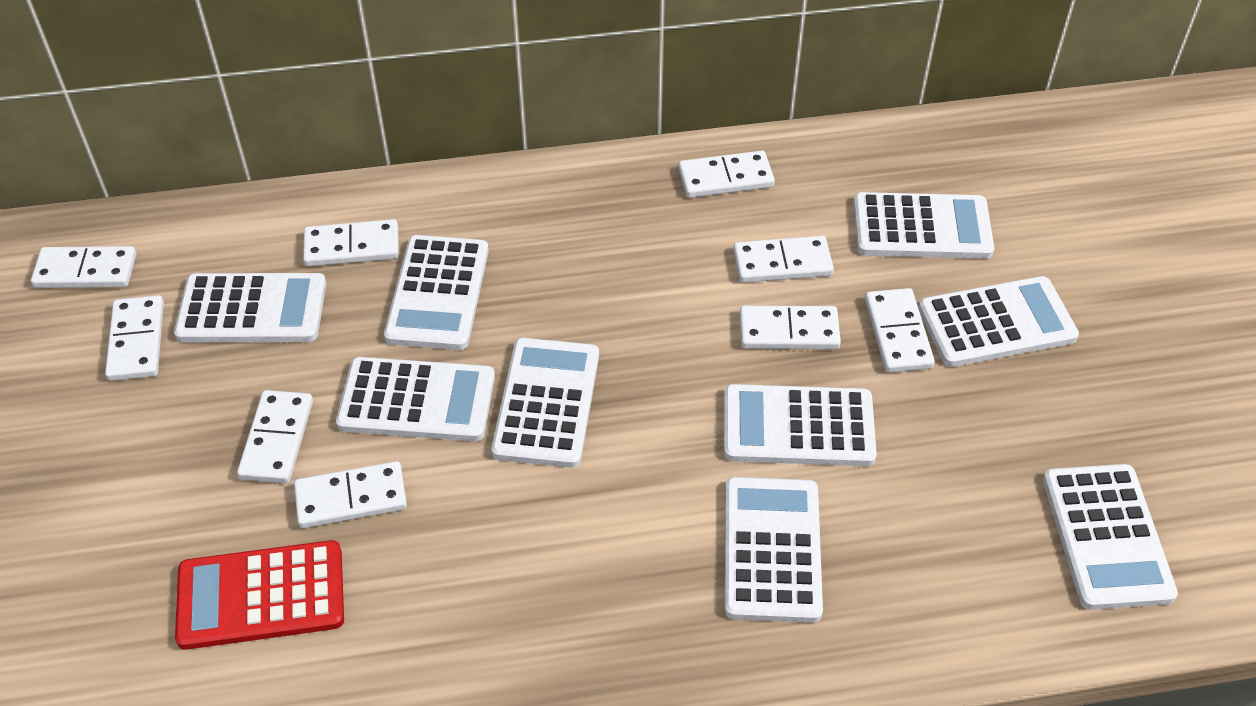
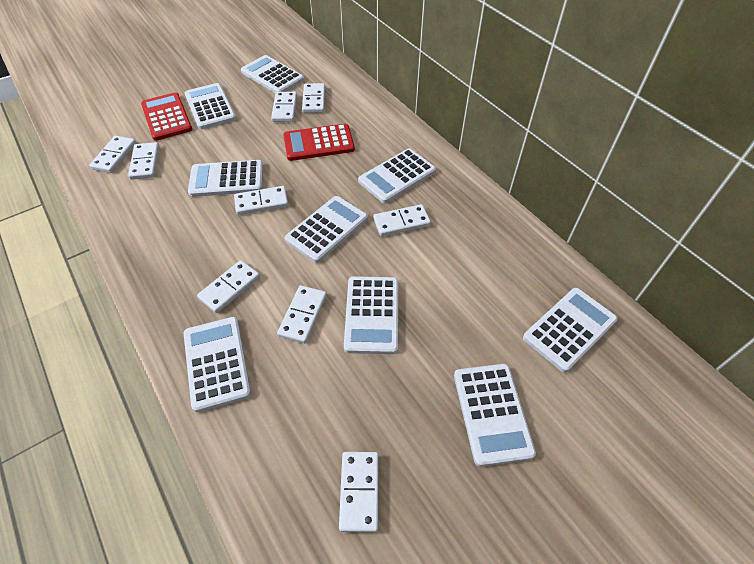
red calculator: [175,540,344,650] = 1 -> [141,93,192,141] [283,124,355,161] = 2

